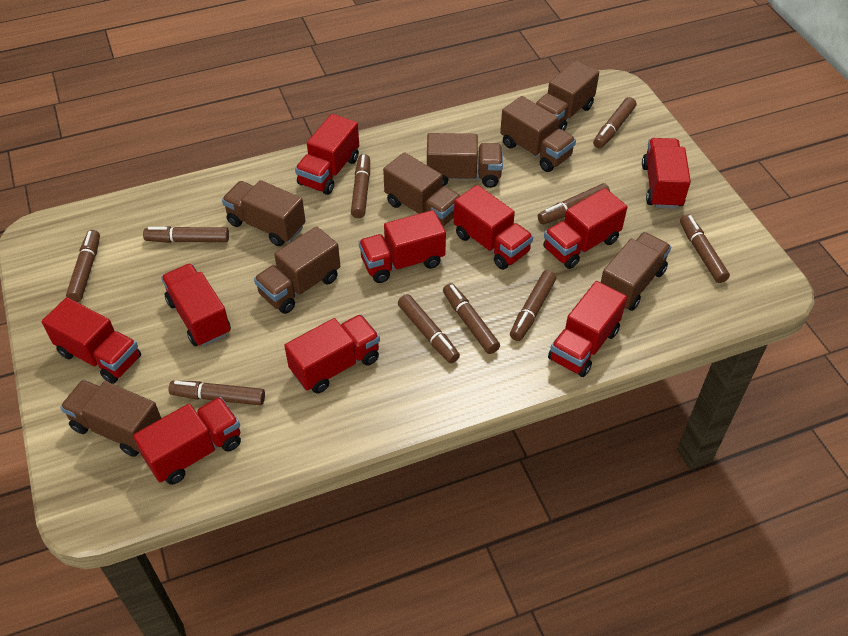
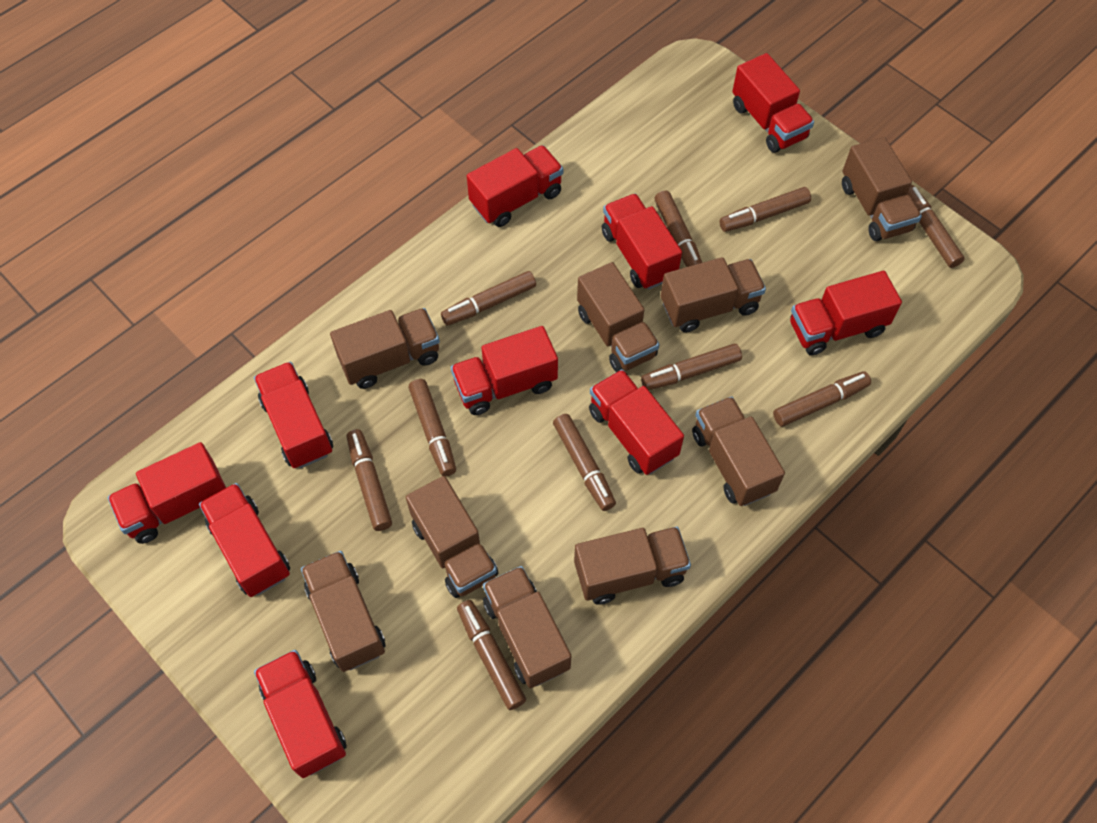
brown truck: [60,380,162,457] [222,180,305,246] [254,226,340,314] [383,152,460,226] [427,133,503,188] [500,96,576,172] [535,60,599,131] [601,232,671,311] = 8 -> [301,551,386,672] [330,308,440,389] [406,476,498,598] [483,566,571,688] [574,526,691,604] [577,262,660,372] [661,257,766,333] [692,396,785,506] [842,137,922,241] = 9

